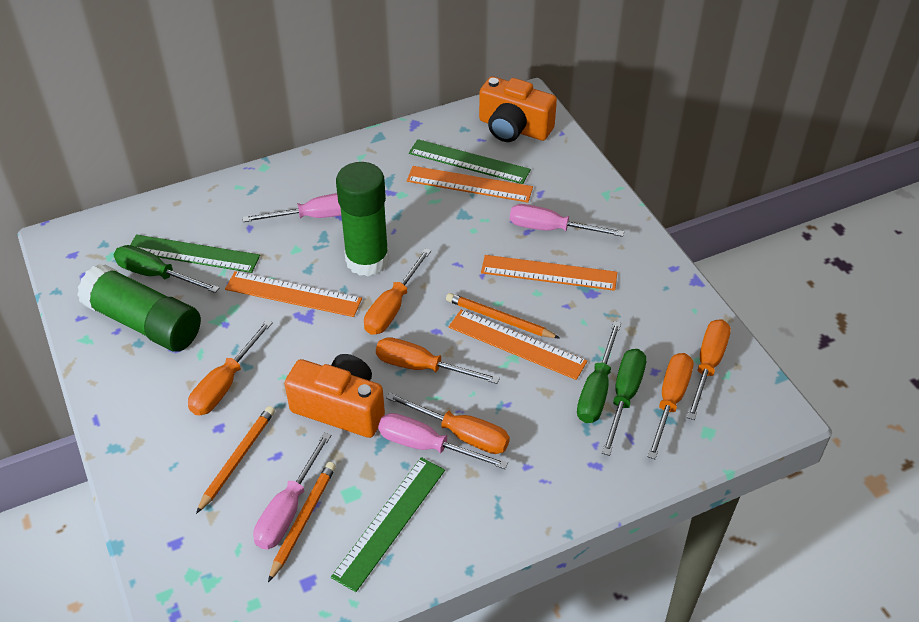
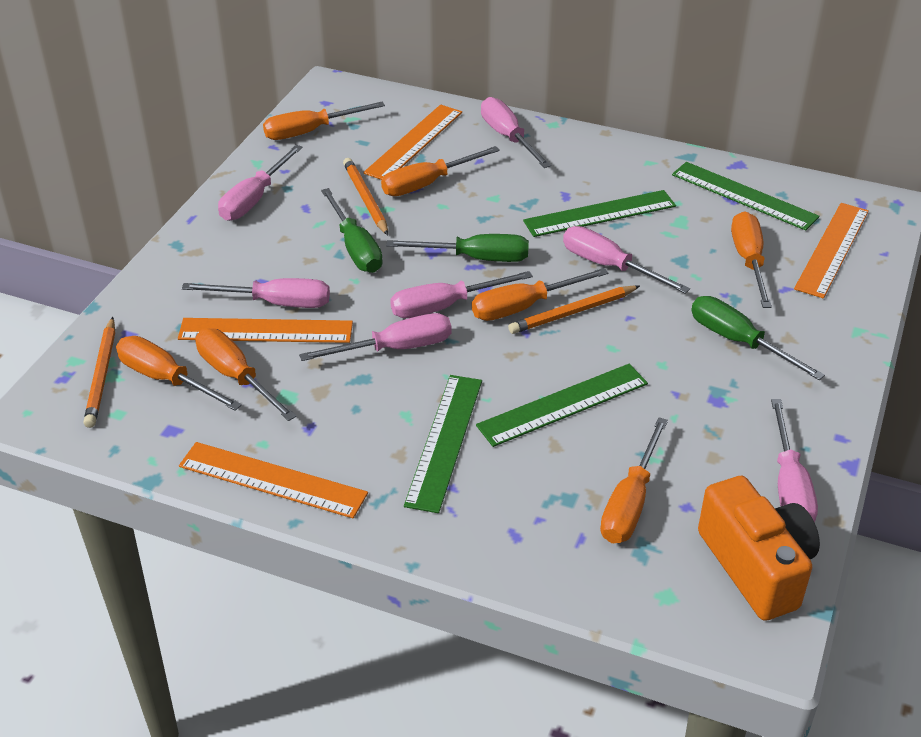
green glue stick: [77,264,201,352] [336,162,389,276] = 2 -> none = 0
green ruler: [130,234,260,273] [331,457,445,592] [409,139,531,184] = 3 -> [404,375,482,513] [476,364,648,447] [523,190,676,237] [672,162,819,231] = 4
orange camera: [284,354,385,438] [479,76,557,142] = 2 -> [698,476,820,621] = 1
orange screwdriver: [188,320,273,415] [364,248,431,335] [376,337,500,384] [386,392,510,454] [647,353,693,459] [687,319,731,420] = 6 -> [116,336,242,411] [195,328,297,421] [263,102,385,140] [381,146,500,196] [472,268,609,321] [600,417,668,543] [731,212,772,308] = 7
pink screwdriver: [242,193,341,222] [253,432,331,549] [378,413,508,469] [510,204,624,237] = 4 -> [182,278,330,308] [218,145,303,221] [299,313,452,361] [390,271,533,318] [481,97,551,168] [563,226,690,294] [771,399,818,522] = 7

